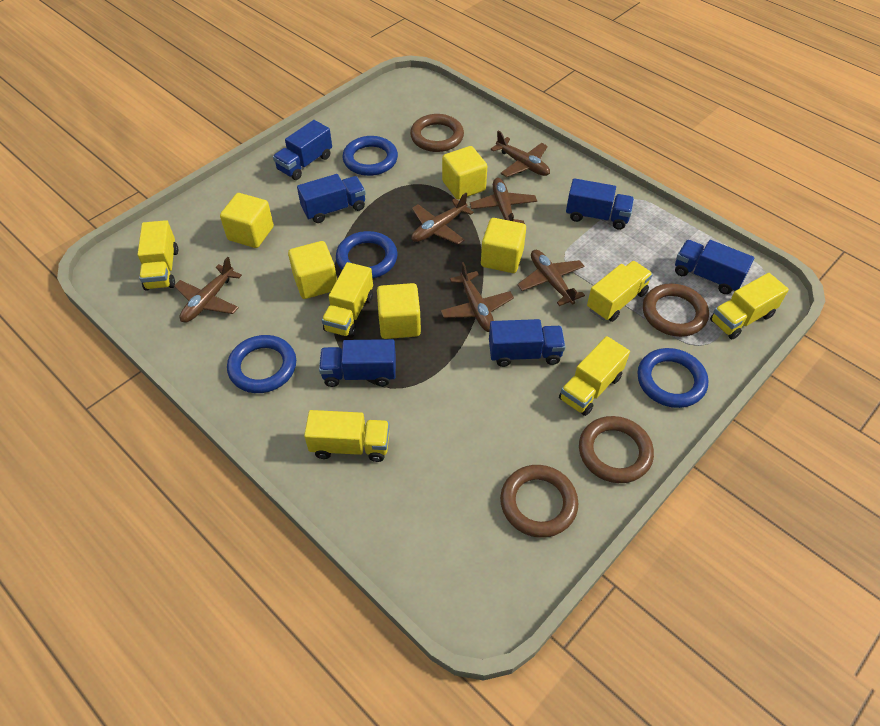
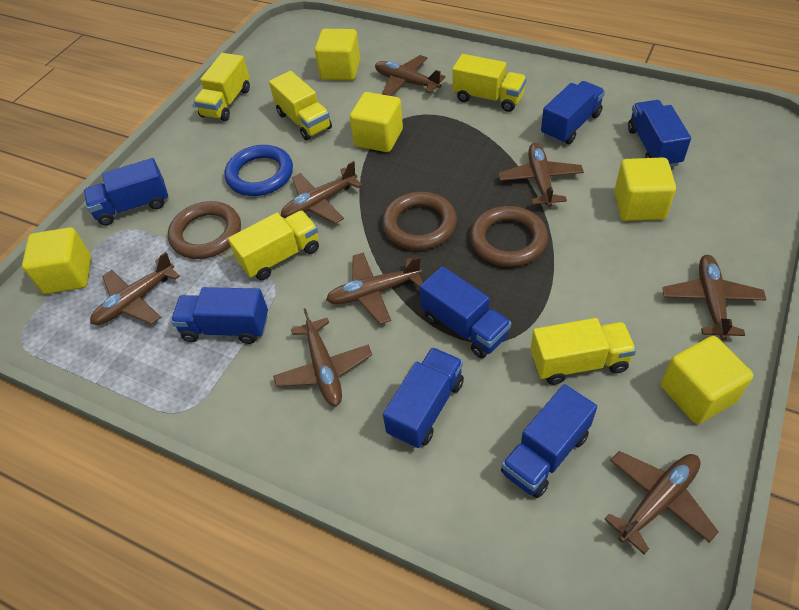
blue ring: [227,335,296,393] [336,231,398,279] [343,136,398,176] [637,348,708,408] = 4 -> [225,145,293,196] = 1
blue truck: [273,120,332,180] [297,174,366,223] [319,339,396,387] [489,319,565,367] [566,178,634,230] [675,240,754,294] = 6 -> [84,158,169,226] [171,287,268,344] [383,347,464,448] [420,266,511,358] [501,384,597,498] [541,81,605,144] [628,100,691,167] = 7
brown plane: [174,257,242,322] [411,193,474,245] [441,262,514,332] [470,178,537,224] [490,131,550,177] [517,250,585,306] = 6 -> [90,252,180,325] [273,308,372,406] [281,161,363,224] [326,252,423,324] [375,55,445,96] [499,143,584,207] [604,451,719,554] [662,255,766,340] = 8
brown ring: [410,114,464,152] [500,465,578,538] [579,416,654,483] [643,283,709,337] = 4 -> [168,201,241,259] [382,192,457,250] [470,206,548,267] = 3
yellow truck: [137,220,178,291] [304,410,390,462] [322,262,373,338] [559,336,630,416] [587,261,653,322] [710,273,789,339] = 6 -> [194,53,250,121] [228,211,319,280] [269,71,332,140] [452,54,527,112] [530,318,636,385] = 5

